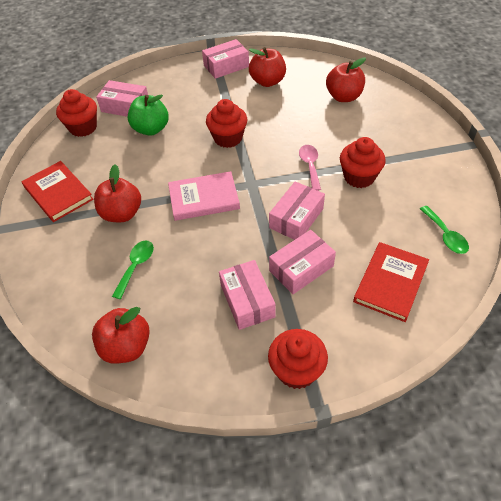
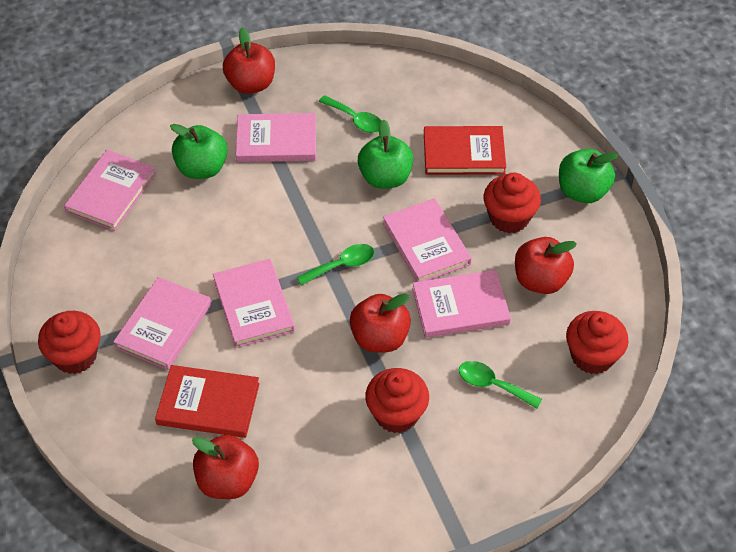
green apple: [128,95,169,136] = 1 -> [170,124,228,179] [358,119,413,189] [559,149,619,203] = 3
green spoon: [112,241,154,299] [420,206,469,254] = 2 -> [297,244,374,286] [319,95,381,133] [459,361,542,409] = 3
pink book: [168,171,240,221] = 1 -> [64,150,156,231] [113,277,212,370] [213,259,295,348] [236,113,316,162] [383,198,472,282] [413,270,511,338] = 6
pink box: [96,80,148,117] [202,39,249,79] [219,260,276,330] [269,181,325,240] [269,230,336,294] = 5 -> none = 0
pink spoon: [299,145,321,191] = 1 -> none = 0

